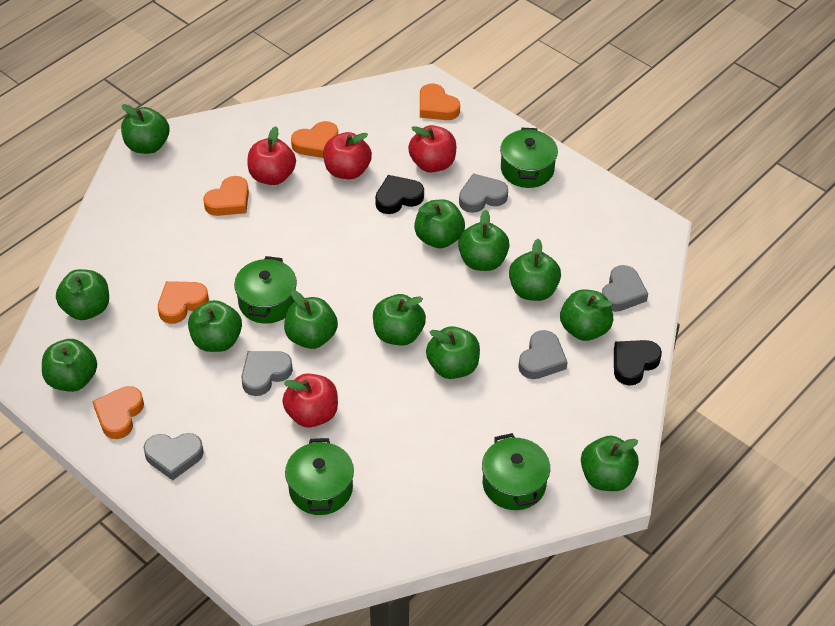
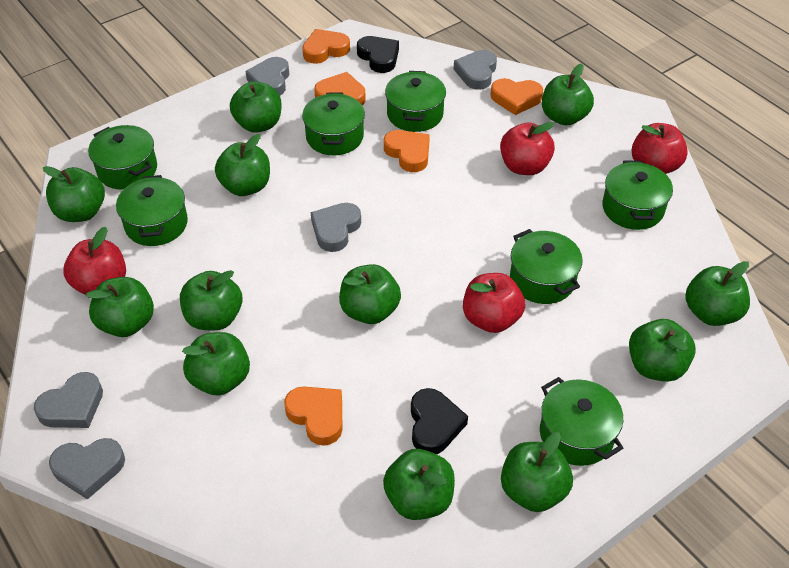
green pot: [234,256,297,324] [285,438,354,515] [482,433,550,510] [500,128,558,188] = 4 -> [88,125,157,190] [116,175,188,246] [302,93,365,155] [385,71,446,132] [510,229,583,304] [540,377,623,466] [602,160,673,230] = 7

